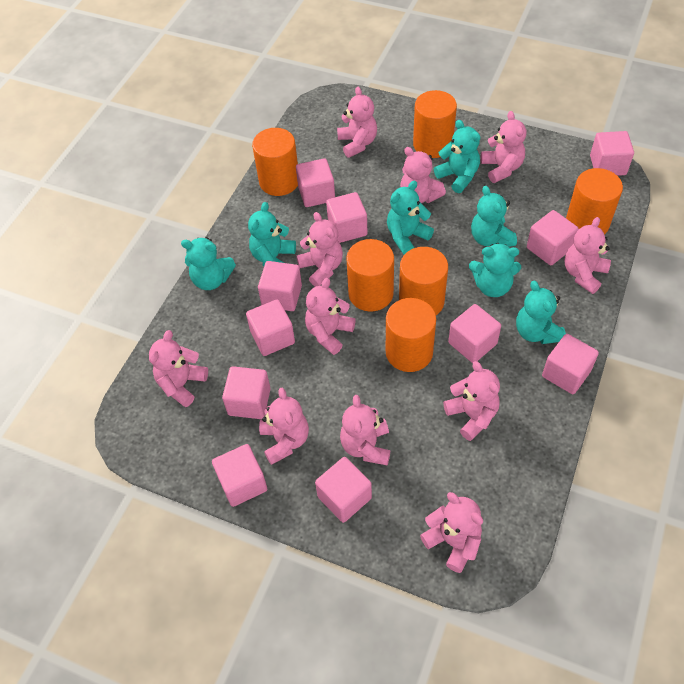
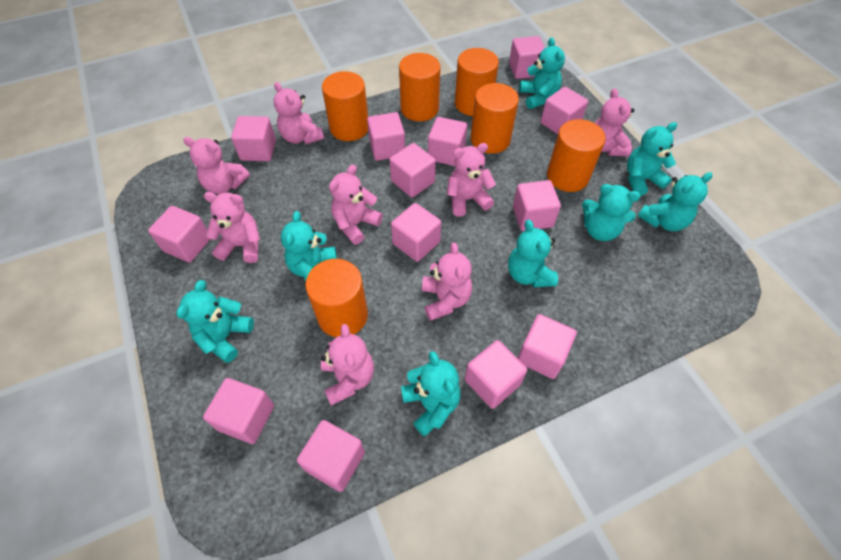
pink cube: [212,444,267,507] [222,366,271,419] [246,299,295,356] [258,261,302,311] [296,158,335,207] [315,457,372,523] [326,192,368,243] [448,304,501,363] [527,210,579,266] [542,334,599,394] [590,131,634,176] = 11 -> [148,206,210,263] [203,378,274,444] [231,116,276,161] [297,420,365,492] [367,112,405,161] [390,143,436,198] [391,203,441,262] [428,117,467,166] [465,340,527,409] [509,36,545,79] [513,180,561,231] [518,314,577,379] [541,87,588,134] = 13
pink teddy bear: [149,330,208,407] [259,388,309,465] [296,212,343,287] [305,278,356,355] [337,87,377,158] [340,395,390,465] [400,147,446,203] [420,492,483,573] [443,361,500,441] [481,111,526,183] [565,217,611,294] = 11 -> [183,137,250,194] [204,192,260,263] [274,82,324,144] [321,324,374,405] [329,165,383,245] [422,242,472,321] [447,143,496,216] [595,88,634,157] = 8
turquoise teddy bear: [181,237,236,290] [248,202,296,266] [387,181,434,255] [434,120,480,193] [469,243,521,297] [471,186,517,247] [516,281,566,344] = 7 -> [177,280,254,363] [281,211,337,281] [401,351,461,436] [508,220,558,287] [519,37,565,109] [582,184,640,241] [627,122,677,196] [638,172,712,231] = 8

